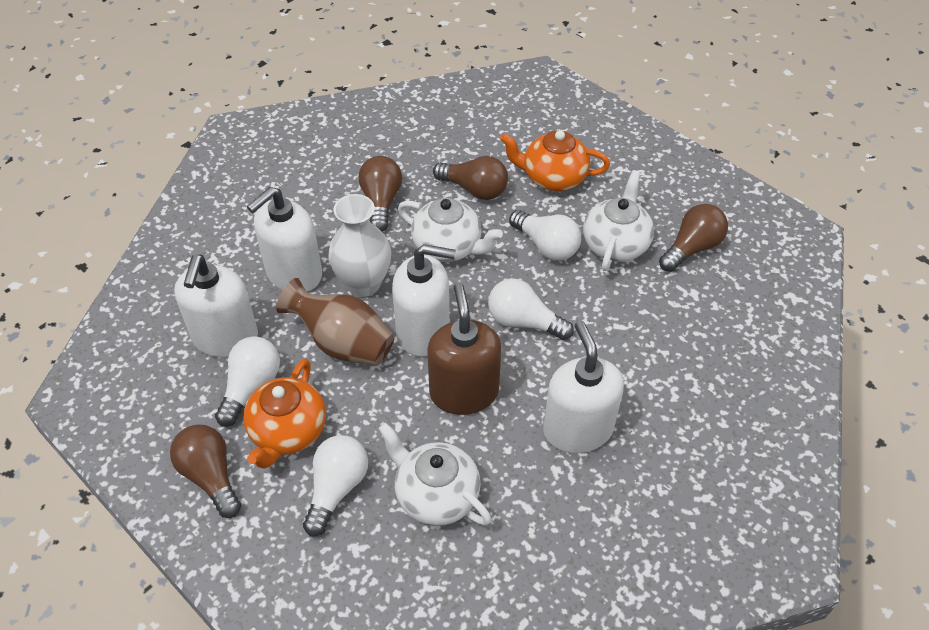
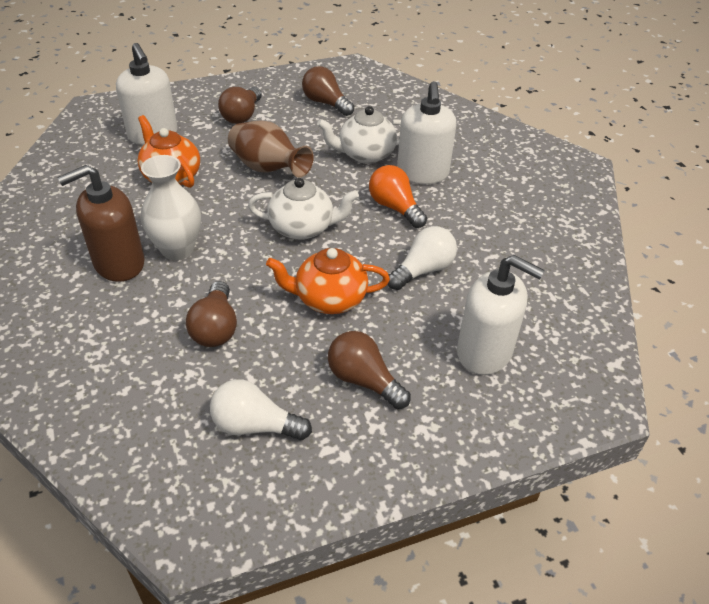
orange light bulb: none = 0 -> [369,165,427,228] = 1
white light bulb: [215,336,280,427] [303,435,368,537] [488,278,574,340] [509,210,581,261] = 4 -> [210,379,312,440] [388,226,457,290] = 2
white soap dispenser: [174,254,258,357] [247,187,322,292] [392,244,456,357] [543,321,624,453] = 4 -> [116,43,177,145] [397,81,456,184] [457,255,545,375] = 3
white teapot: [378,423,491,526] [398,198,503,262] [583,170,654,271] = 3 -> [248,178,359,240] [317,106,401,164] = 2

